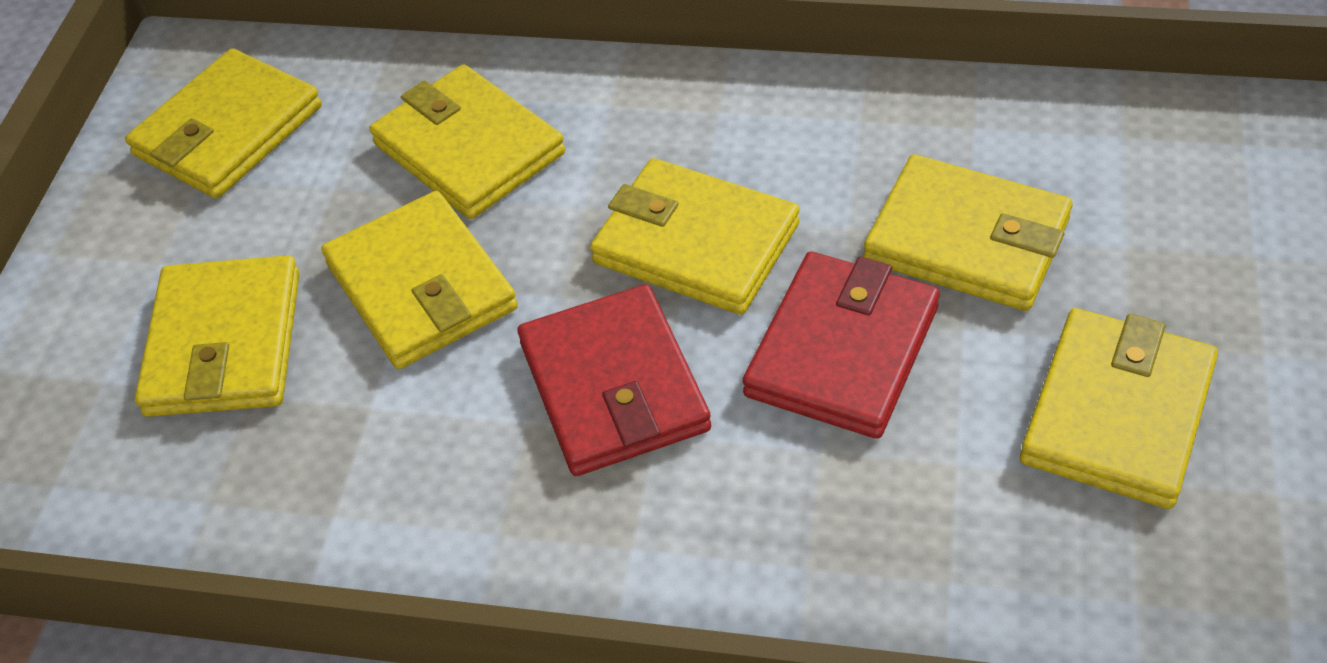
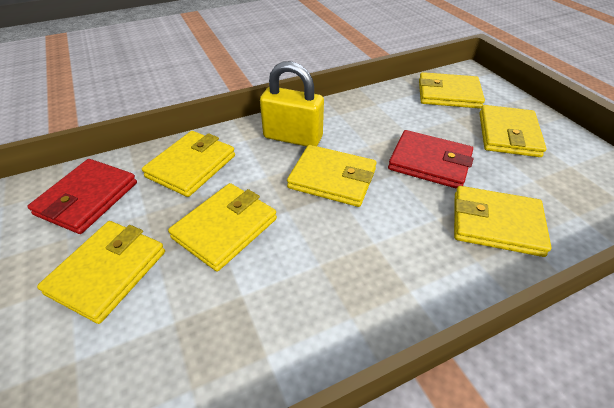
yellow padlock: none = 0 -> [260,61,324,147] = 1

